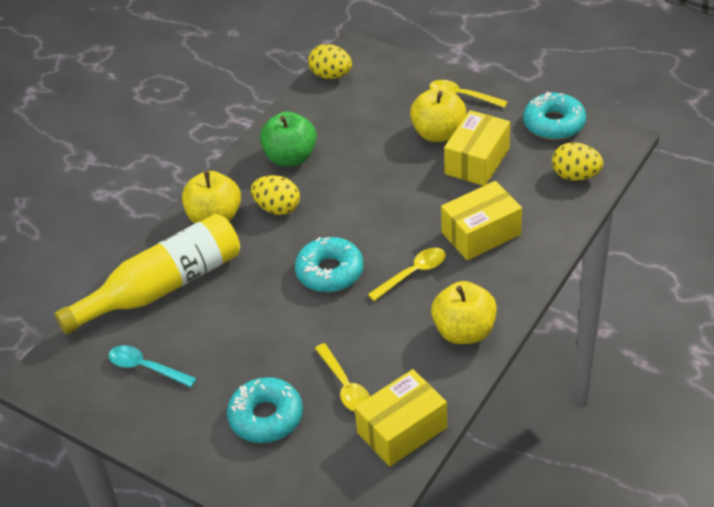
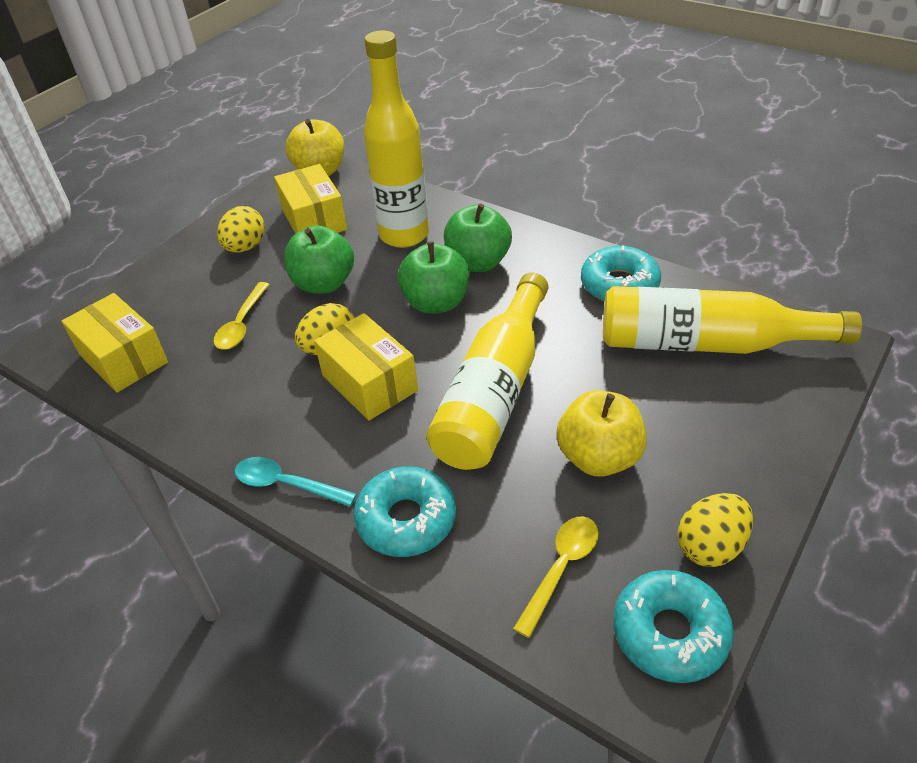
green apple: [260,111,317,166] = 1 -> [284,225,354,294] [398,241,470,314] [444,204,512,272] = 3
yellow apple: [182,171,241,224] [410,87,466,142] [431,281,497,344] = 3 -> [286,119,344,176] [556,390,647,477] = 2
yellow bottle: [54,214,240,334] = 1 -> [364,31,429,248] [426,272,548,470] [603,286,862,354] = 3
yellow spoon: [315,343,370,412] [367,248,446,301] [429,80,508,108] = 3 -> [214,282,270,350] [513,516,598,638] = 2

